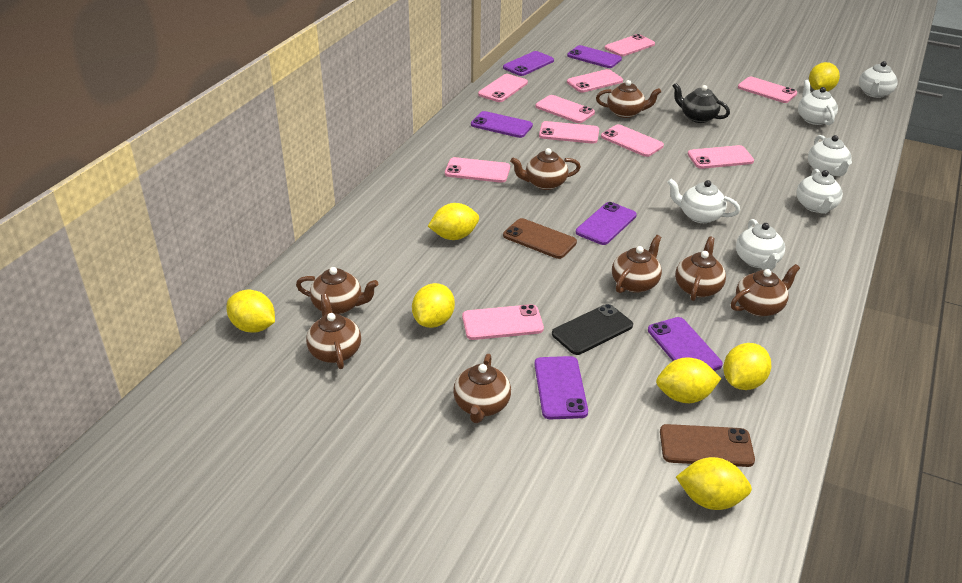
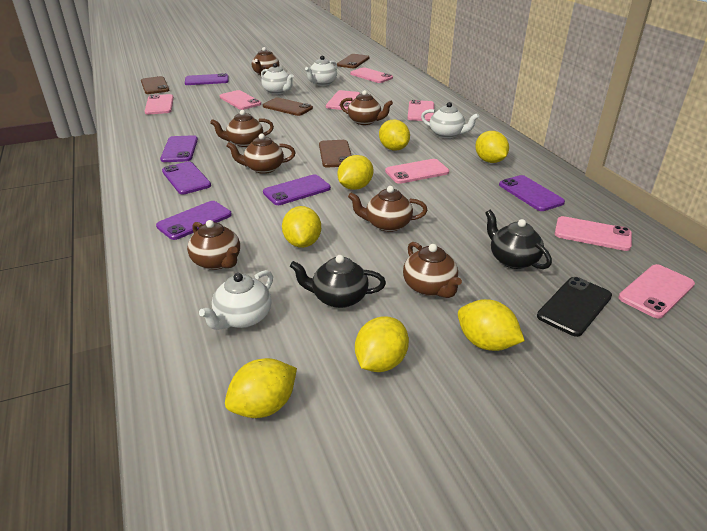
black teapot: [673,83,730,123] = 1 -> [290,255,386,308] [485,210,552,269] = 2
brown phone: [503,218,577,259] [660,424,755,467] = 2 -> [141,76,169,94] [263,98,313,116] [319,140,352,167] [337,54,369,68] = 4
brown teapot: [296,267,378,314] [306,294,361,369] [453,354,511,423] [510,148,581,190] [596,80,661,118] [612,235,662,293] [675,237,726,301] [731,264,800,317] = 8 -> [187,220,240,270] [210,110,274,147] [226,133,296,174] [252,47,279,76] [340,90,393,125] [348,186,427,232] [403,242,462,298] = 7
pink phone: [445,157,510,183] [462,304,544,340] [478,74,528,102] [536,95,595,123] [539,121,599,144] [567,69,623,93] [601,124,664,157] [605,34,655,57] [688,145,754,169] [738,77,797,103] = 10 -> [145,94,174,115] [220,90,261,110] [326,90,360,110] [350,67,393,83] [385,159,449,184] [408,100,434,121] [555,216,632,251] [618,264,695,319] = 8
white teapot: [667,179,740,223] [736,219,785,270] [796,169,843,214] [798,80,838,125] [808,135,852,176] [859,61,898,98] = 6 -> [199,270,273,330] [261,63,294,94] [305,55,337,86] [421,102,479,138] = 4

